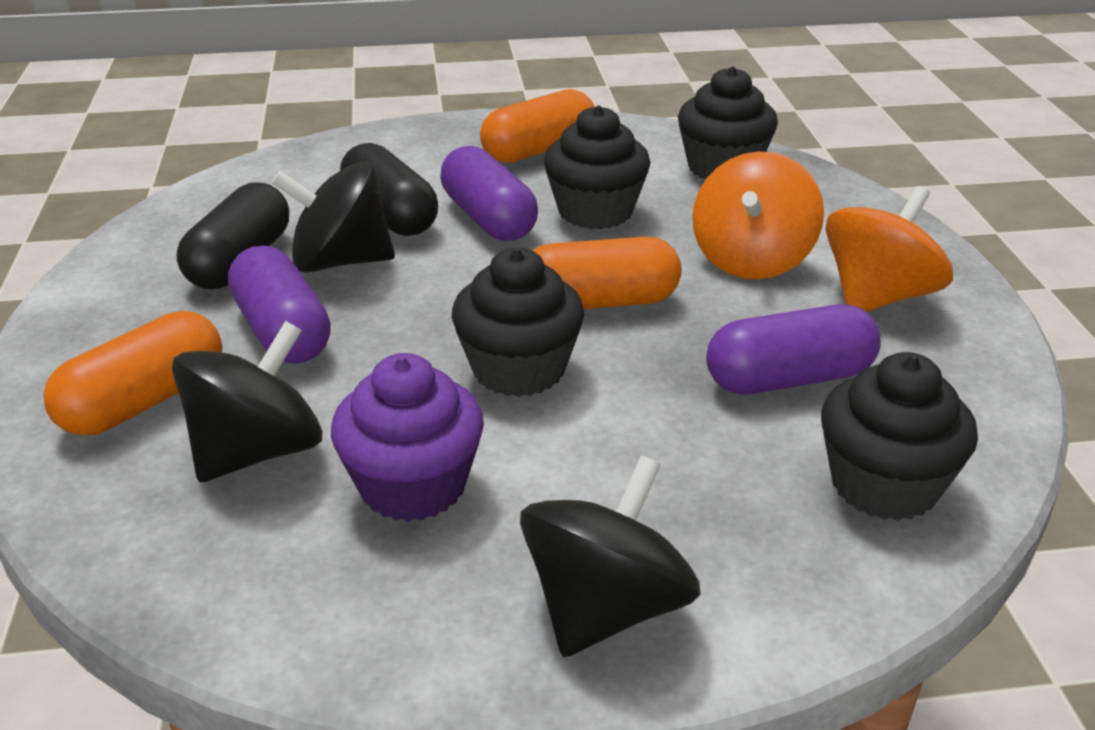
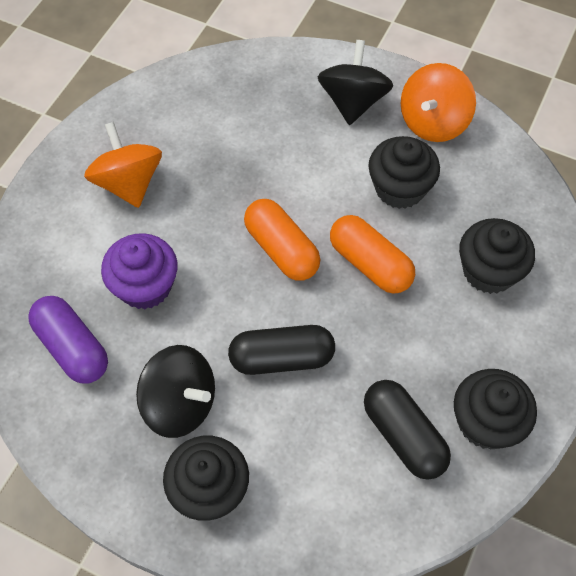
black spinning top: [172,321,322,482] [272,162,395,273] [520,456,701,657] = 3 -> [136,345,215,438] [318,40,393,125] = 2
orange capsule: [44,311,222,435] [480,89,595,163] [532,237,682,309] = 3 -> [244,199,321,281] [330,215,415,294] = 2
purple capsule: [228,246,331,364] [440,146,538,241] [706,304,881,394] = 3 -> [28,296,108,384] = 1

